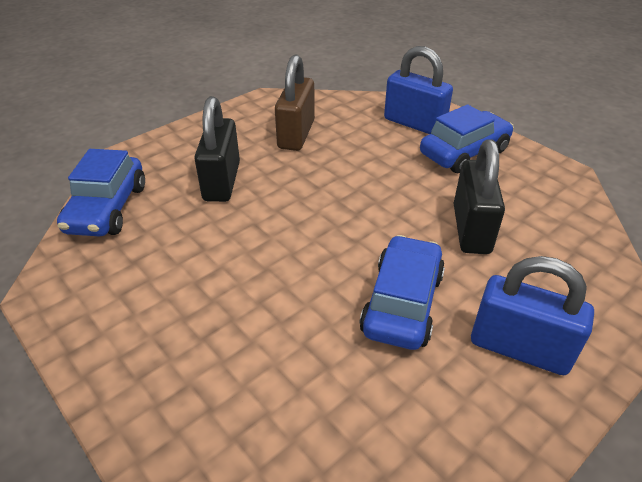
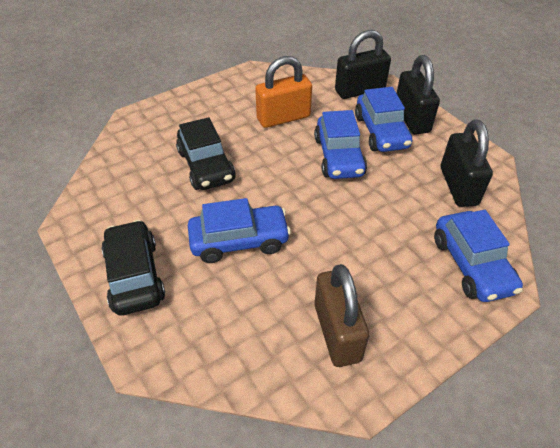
black car: none = 0 -> [101,220,165,316] [176,117,236,190] = 2
black padlock: [194,96,240,202] [454,139,505,254] = 2 -> [335,30,391,99] [397,55,440,135] [441,120,493,207] = 3
blue car: [57,149,145,237] [360,235,445,350] [420,104,514,173] = 3 -> [188,198,291,263] [314,110,367,179] [355,87,412,152] [434,210,523,302] = 4
blue padlock: [384,46,453,134] [471,256,594,375] = 2 -> none = 0
orange padlock: none = 0 -> [255,56,312,128] = 1

